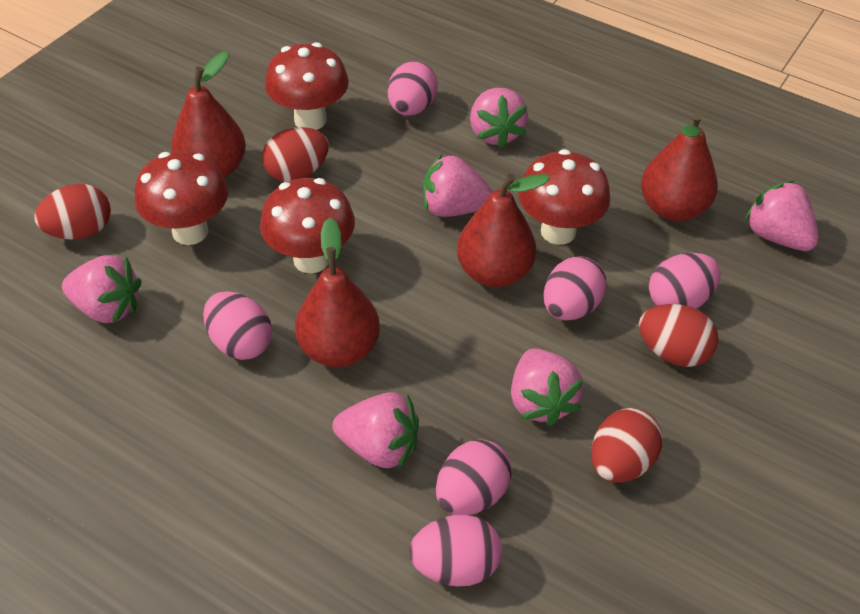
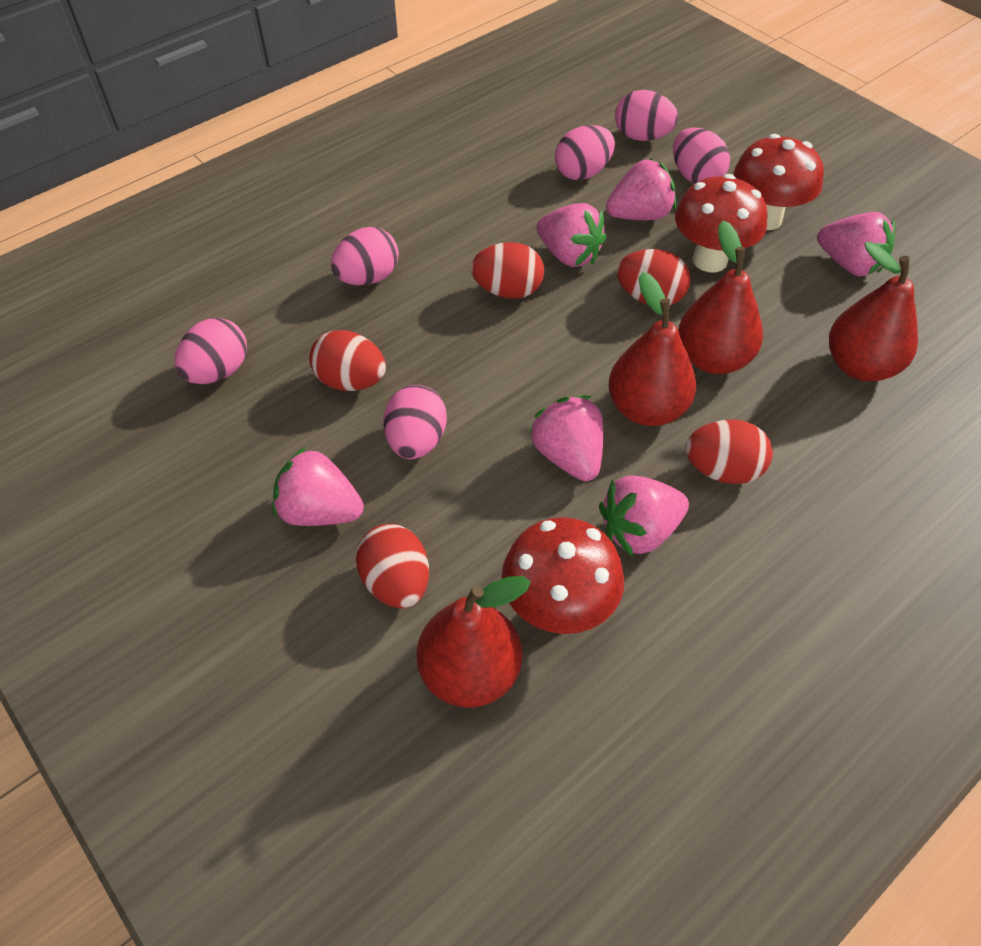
red egg: [34,184,111,240] [262,127,329,182] [591,408,663,483] [639,304,718,367] = 4 -> [309,330,386,391] [356,524,429,608] [471,242,544,299] [617,249,691,306] [685,420,773,484] = 5
red mushroom: [135,151,228,245] [260,178,355,273] [265,42,349,130] [518,149,610,245] = 4 -> [502,517,624,634] [675,174,767,272] [734,134,824,230] = 3

